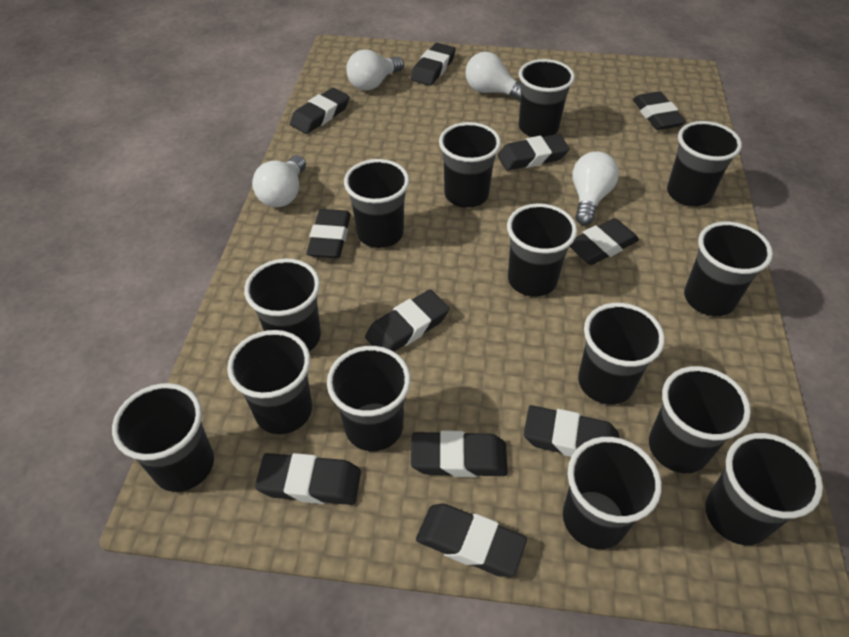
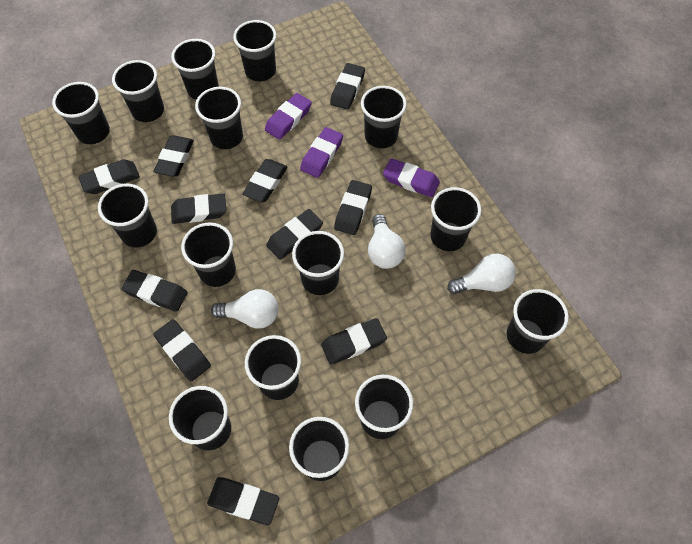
black cup: [112,383,214,492] [227,330,312,434] [244,258,321,351] [327,346,411,451] [344,159,409,248] [439,122,501,208] [507,203,577,297] [519,59,575,137] [563,437,662,549] [578,303,665,405] [649,366,751,473] [667,121,742,206] [684,222,773,316] [705,433,823,545] = 14 -> [52,82,110,144] [98,184,157,248] [112,60,164,122] [169,386,231,450] [171,39,219,100] [181,222,236,287] [195,87,243,149] [233,20,277,81] [245,335,301,400] [289,417,349,481] [292,231,344,295] [355,375,413,439] [361,86,407,148] [430,187,481,251] [507,289,569,354] = 15
purple eraser: none = 0 -> [265,93,312,140] [300,127,343,178] [383,158,440,197] = 3
white light bulb: [252,155,306,207] [346,49,404,91] [465,52,521,101] [572,151,619,225] = 4 -> [211,289,278,329] [368,214,406,269] [447,254,516,294] = 3

